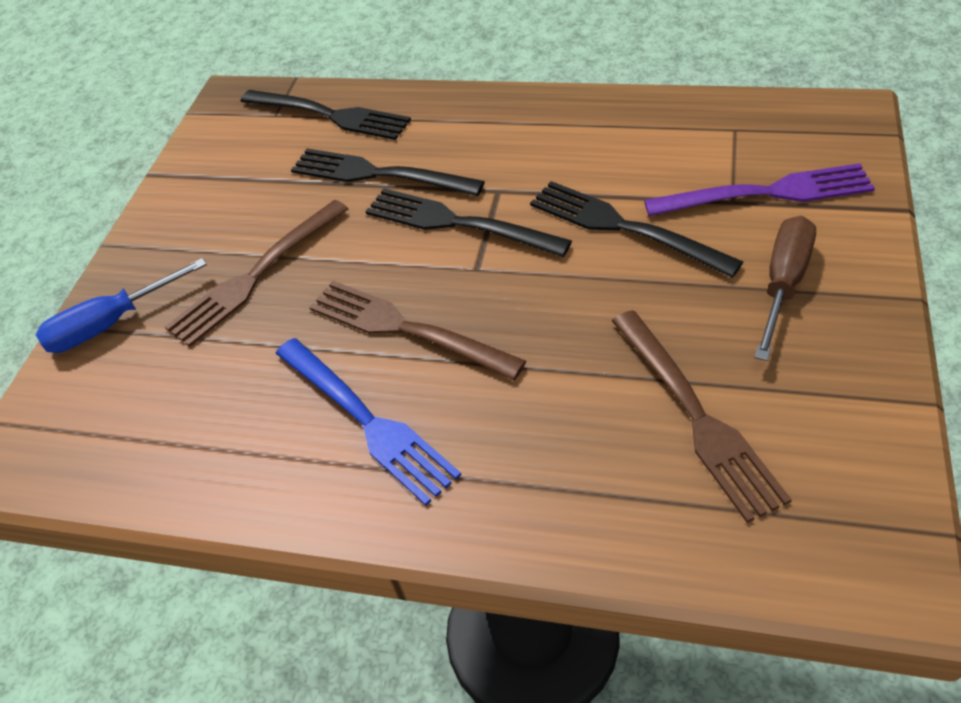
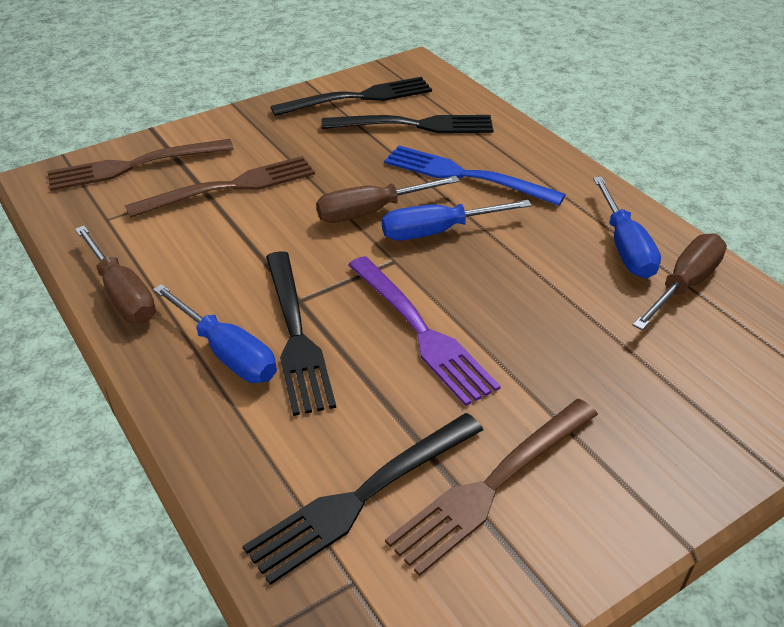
blue screwdriver: [36,258,207,353] = 1 -> [153,284,277,383] [382,200,532,240] [593,177,661,278] = 3
brown screwdriver: [755,216,816,361] = 1 -> [75,226,156,323] [316,176,460,223] [633,234,727,330] = 3

